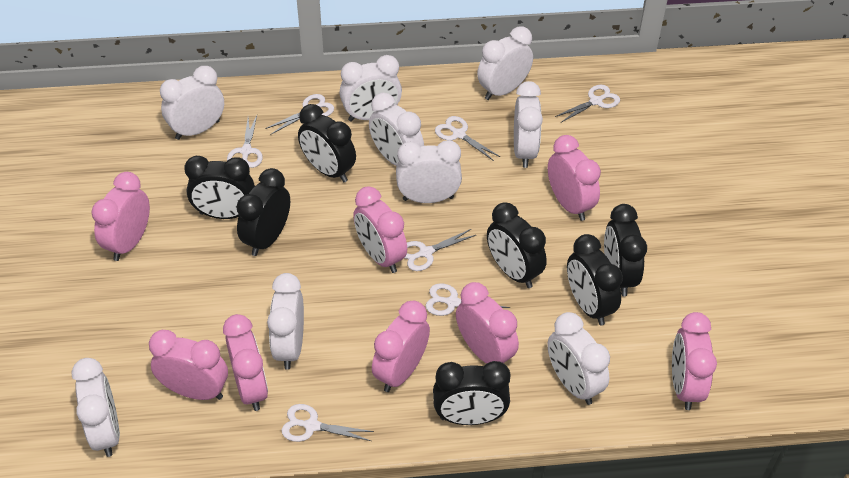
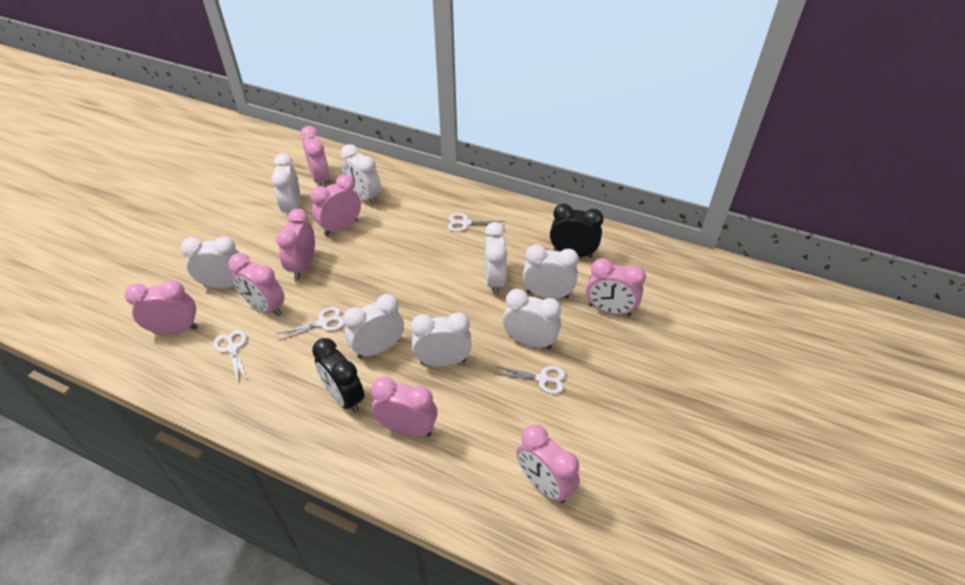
black clock: [184,156,255,219] [237,168,290,256] [298,104,356,182] [433,361,511,425] [487,202,547,288] [567,234,623,325] [604,204,647,296] = 7 -> [312,338,365,413] [550,203,604,258] = 2
white clock: [72,358,120,457] [160,66,224,140] [267,273,304,370] [340,55,402,122] [369,93,424,166] [396,140,462,203] [477,26,533,100] [514,81,543,168] [547,312,610,405] = 9 -> [181,236,240,289] [271,153,300,213] [341,144,381,205] [343,294,404,358] [411,312,472,367] [484,222,507,295] [502,289,561,349] [522,244,579,299] = 8
white scissors: [227,116,263,168] [265,94,334,135] [282,404,374,442] [404,229,476,271] [426,283,510,316] [435,116,500,161] [555,85,620,122] = 7 -> [214,330,248,382] [276,307,344,340] [448,213,505,232] [496,366,566,394] = 4

